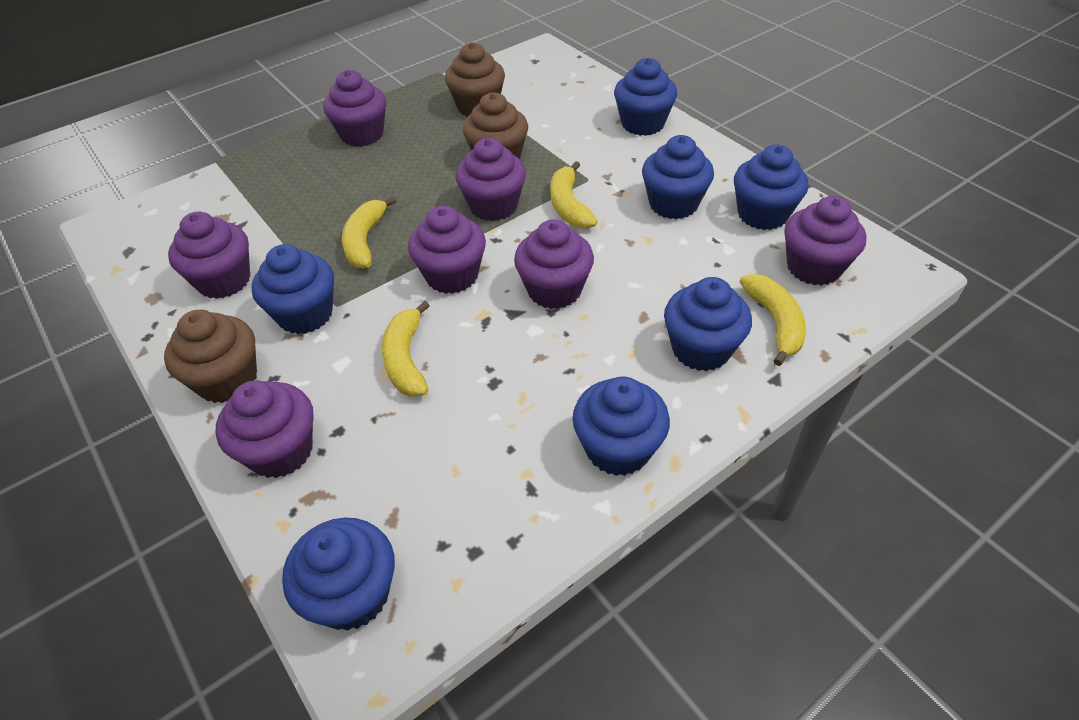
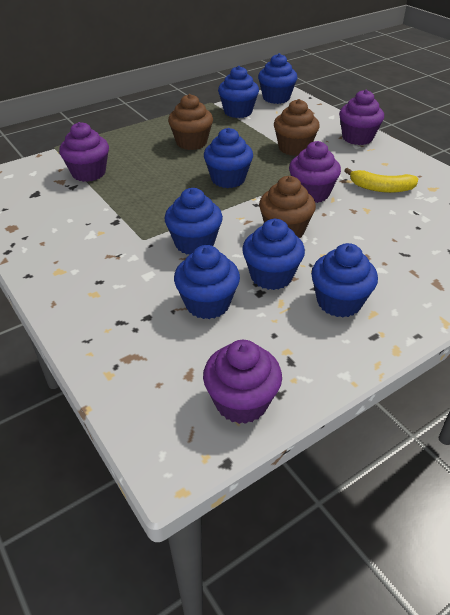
purple cupcake: [168,212,250,299] [216,380,313,478] [323,70,386,147] [408,206,486,294] [456,138,526,221] [514,219,594,309] [784,196,866,286] = 7 -> [59,122,109,182] [203,340,282,424] [289,141,341,203] [339,90,384,145] = 4
yellow banana: [342,196,396,268] [382,301,430,397] [550,161,598,229] [740,274,806,366] = 4 -> [344,168,418,193] = 1

